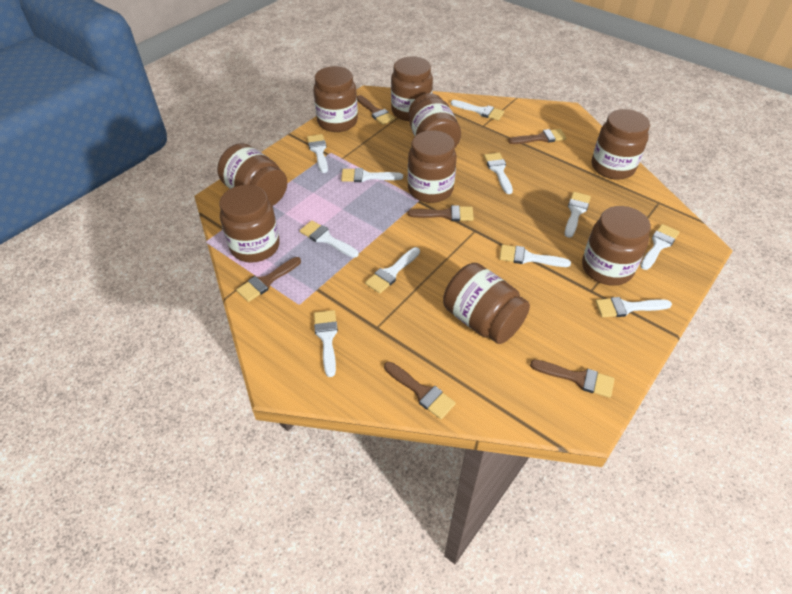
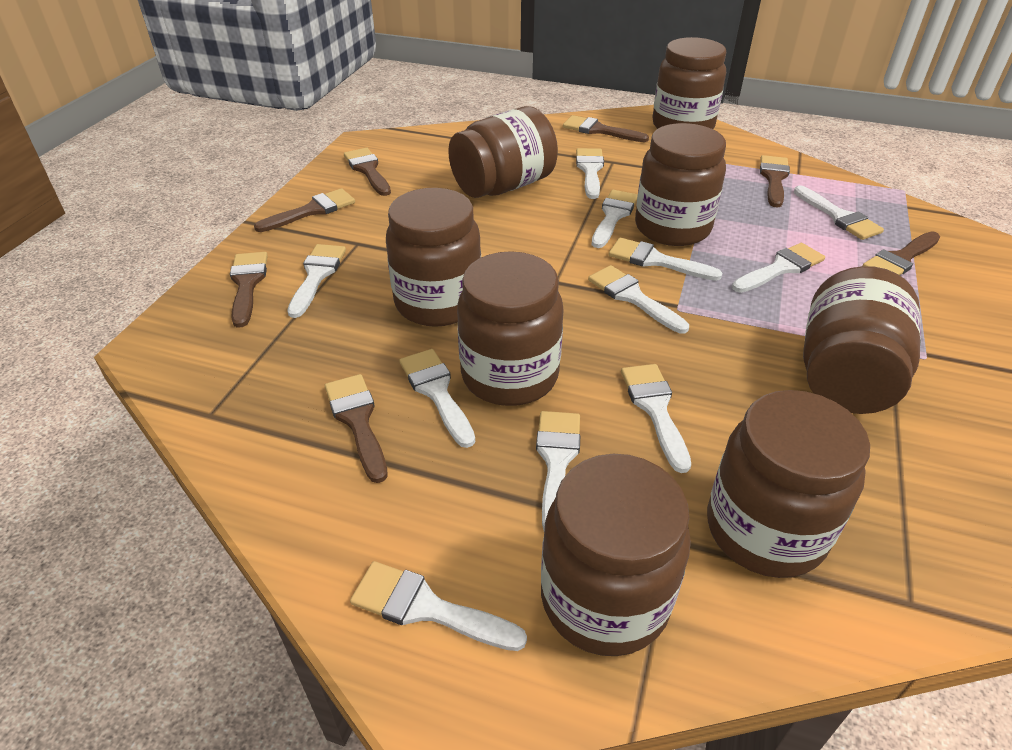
brown brush: [236,257,301,302] [357,95,395,125] [384,362,456,419] [408,205,474,221] [508,129,566,144] [530,360,614,398] = 6 -> [230,252,268,328] [254,188,355,232] [325,374,388,483] [344,148,391,196] [563,115,649,142] [760,155,790,208] [862,231,940,275] = 7
brown jar: [217,143,287,206] [219,185,280,263] [313,66,358,132] [391,57,433,121] [408,130,457,203] [409,93,461,147] [443,263,530,344] [582,206,651,286] [592,109,650,180] = 9 -> [386,188,481,327] [448,106,558,198] [457,251,564,406] [541,454,691,656] [635,123,726,246] [652,37,726,129] [707,390,870,578] [803,266,921,414] = 8

